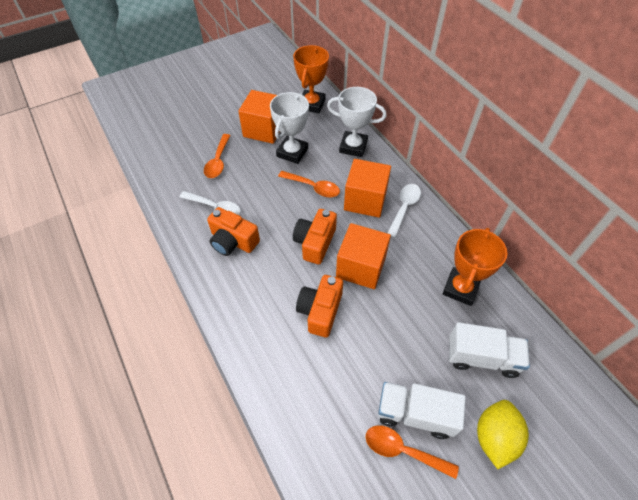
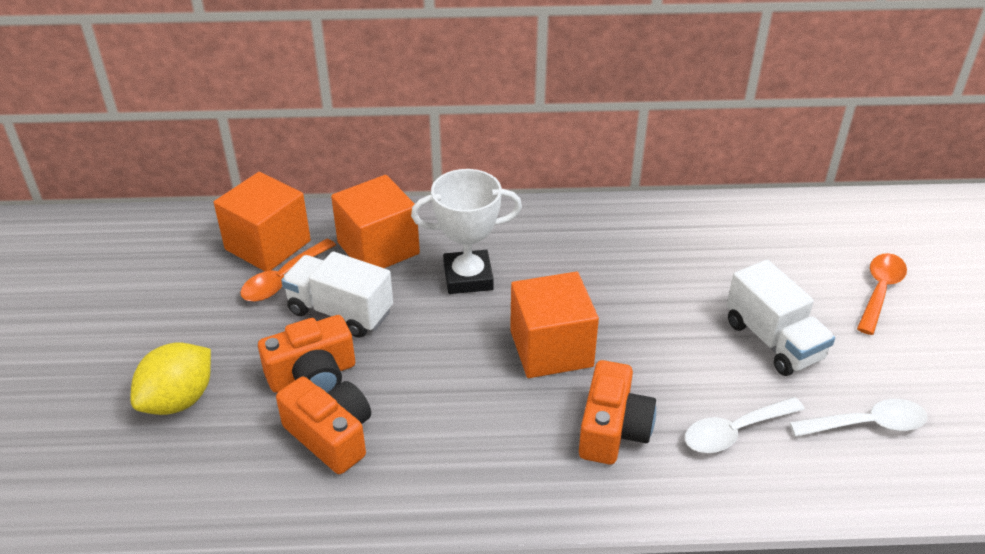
orange spoon: [204,134,231,178] [278,171,340,197] [365,425,459,479] = 3 -> [240,239,336,302] [857,253,907,335] = 2
orange trophy: [293,45,329,113] [443,228,507,306] = 2 -> none = 0
white trophy: [270,92,309,164] [327,87,387,157] = 2 -> [411,169,522,294] = 1

